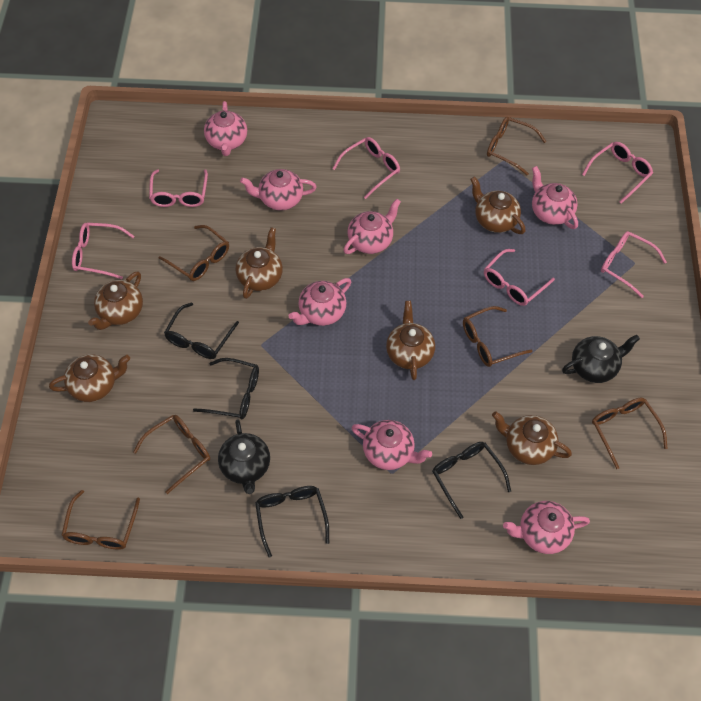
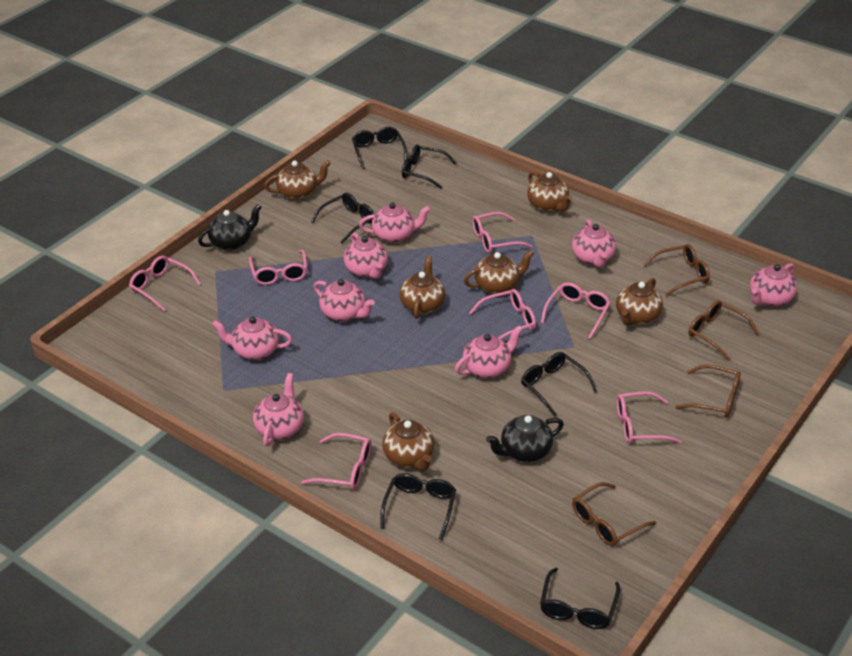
black glasses: [164,302,239,359] [193,358,259,419] [255,486,329,557] [432,442,511,519] = 4 -> [311,193,374,244] [352,127,407,169] [380,473,456,540] [402,144,457,189] [521,352,597,416] [540,568,620,629] = 6
brown glasses: [62,490,140,550] [133,415,210,494] [159,225,229,281] [463,306,532,367] [487,117,546,175] [592,397,668,469] = 6 -> [572,482,656,546] [644,244,710,296] [675,364,741,417] [688,300,759,361] = 4
pink glasses: [72,223,134,279] [149,169,208,207] [333,137,400,199] [484,249,555,306] [582,142,653,204] [601,231,667,298] = 6 -> [129,256,201,311] [249,250,307,285] [301,433,371,490] [469,289,536,339] [472,212,532,253] [541,282,611,339] [617,391,682,444] = 7
pink teapot: [204,101,247,156] [240,169,317,211] [289,278,351,326] [343,199,401,254] [351,420,432,470] [503,501,590,554] [532,166,578,229] = 7 -> [212,316,292,360] [253,373,304,446] [314,279,375,322] [344,233,388,279] [359,202,431,243] [455,325,523,378] [572,219,616,268] [750,263,797,307] = 8

